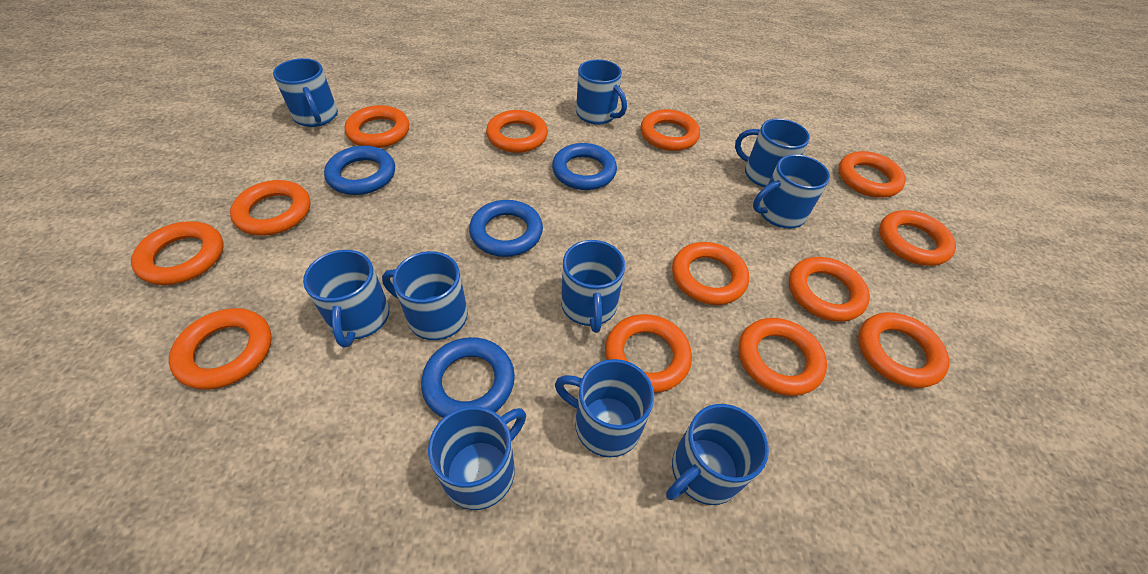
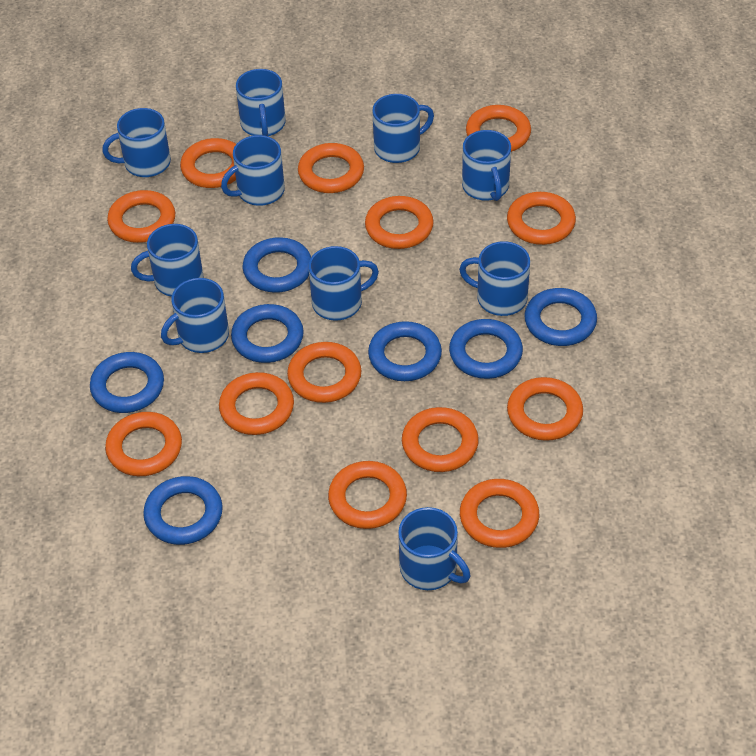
blue ring: [324,146,395,195] [421,337,515,418] [469,200,543,257] [552,143,617,190] = 4 -> [90,352,164,413] [143,476,223,545] [231,304,304,363] [243,237,311,293] [368,321,442,381] [449,319,523,379] [524,288,597,346] = 7

